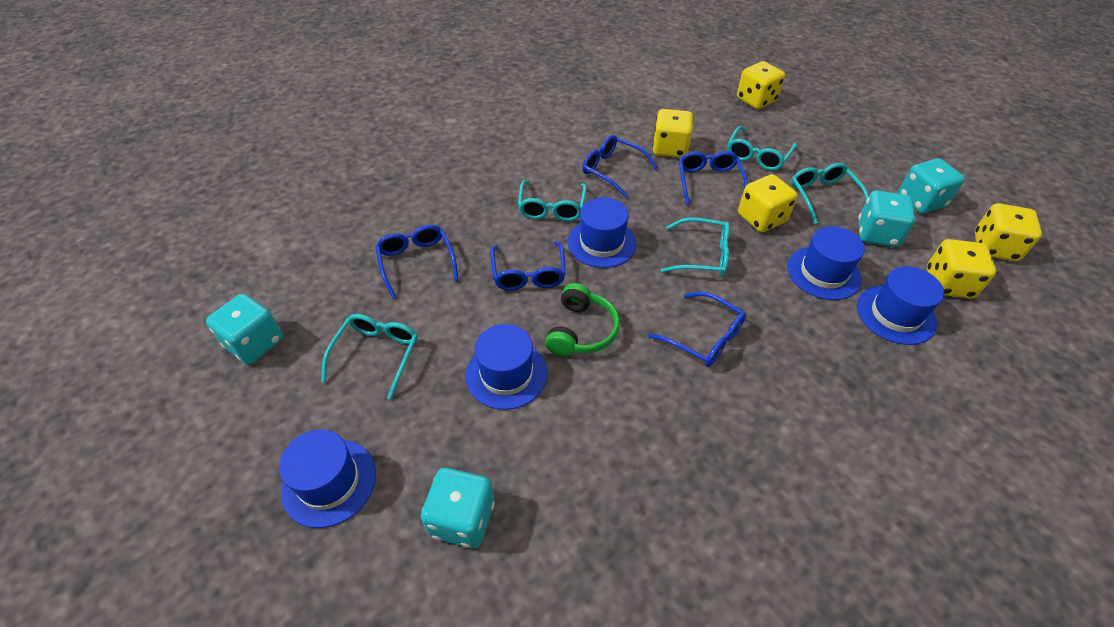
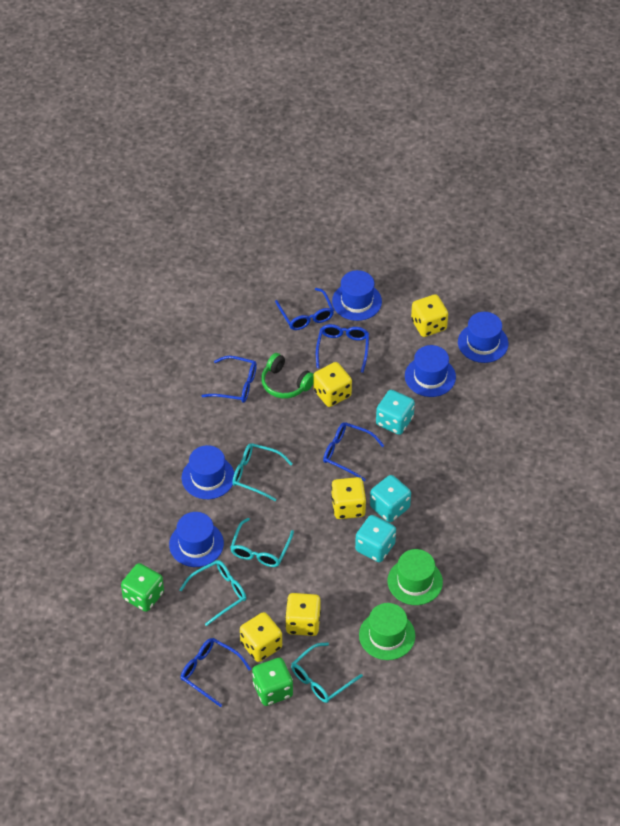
green dice: none = 0 -> [121,563,164,612] [252,658,293,706] = 2
green hat: none = 0 -> [359,603,415,660] [388,549,443,605] = 2
turquoise dice: [206,294,283,364] [421,468,495,548] [858,190,915,247] [898,158,965,214] = 4 -> [355,515,396,562] [370,475,411,522] [376,390,415,435] = 3
turquoise glasses: [321,314,418,400] [518,180,587,221] [661,217,730,276] [727,126,797,171] [791,163,869,224] = 5 -> [179,560,246,626] [230,518,294,567] [232,443,293,501] [291,642,363,703] = 4

